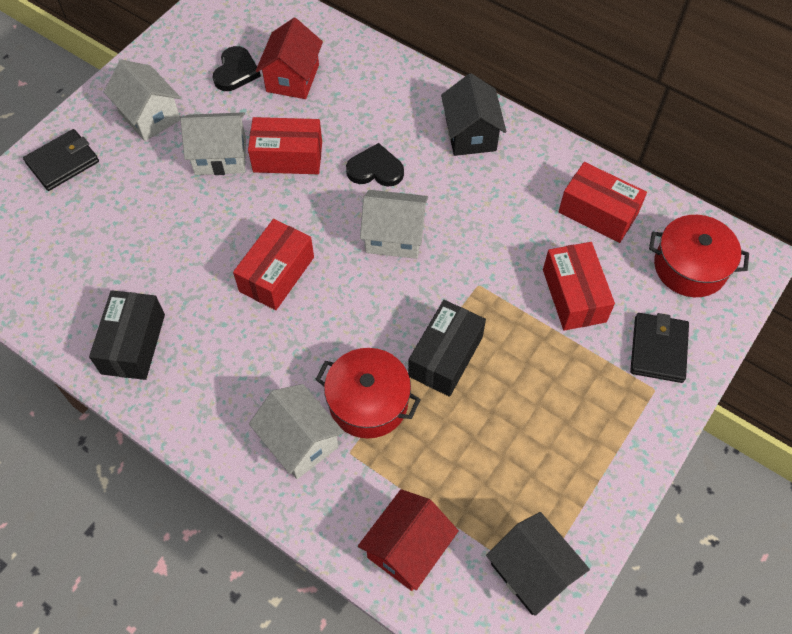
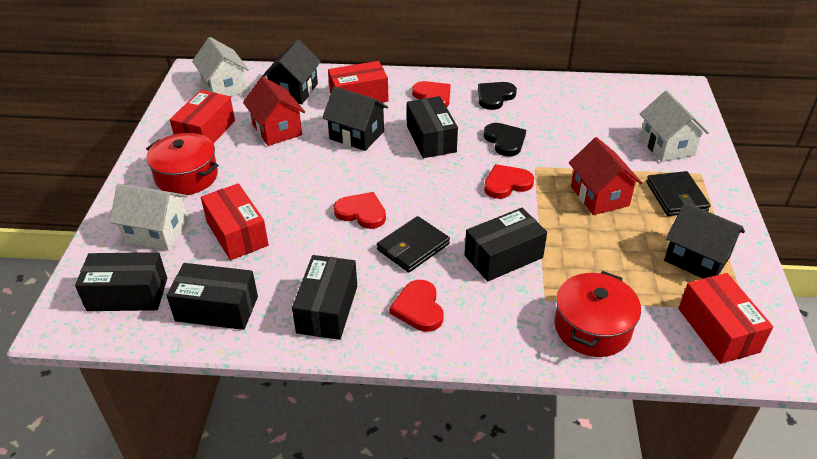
black box: [89,290,165,380] [408,300,486,397] = 2 -> [75,252,167,311] [166,263,258,330] [292,255,357,340] [407,96,458,158] [465,208,547,282] = 5
black house: [441,73,506,156] [486,512,590,616] = 2 -> [262,40,321,104] [322,87,388,151] [664,202,745,279] = 3
red heart: none = 0 -> [334,192,386,229] [389,280,443,332] [412,81,450,107] [484,164,534,199] = 4
white house: [104,60,181,141] [180,112,246,175] [249,384,344,479] [360,190,428,259] = 4 -> [110,184,188,251] [192,37,249,97] [640,90,709,162] = 3

